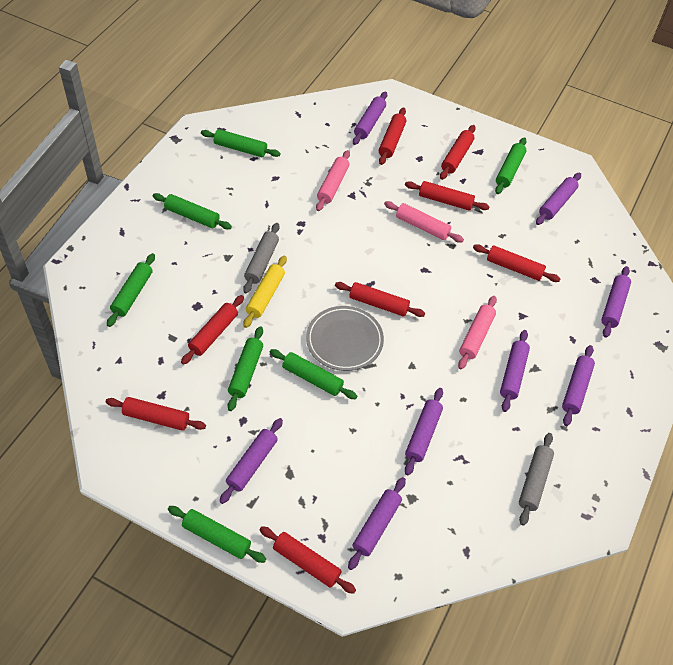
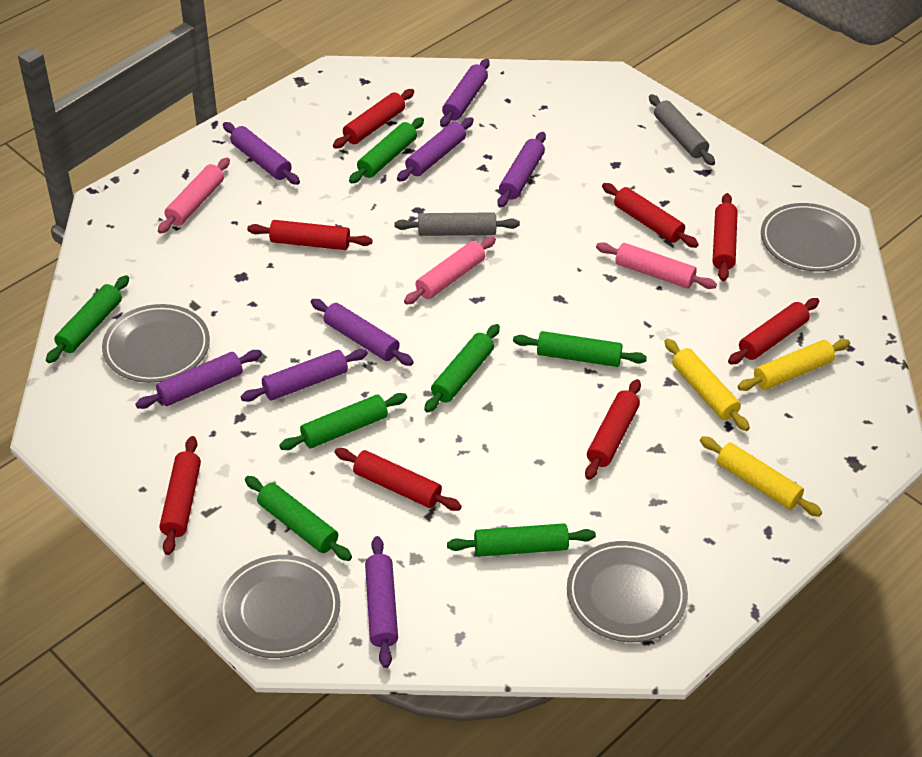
grey plate: [306,306,384,371] = 1 -> [102,304,210,383] [217,555,340,658] [567,541,688,642] [761,203,861,272] = 4
yellow rolling pin: [243,256,287,328] = 1 -> [664,338,750,431] [700,436,822,517] [738,339,850,391] = 3

